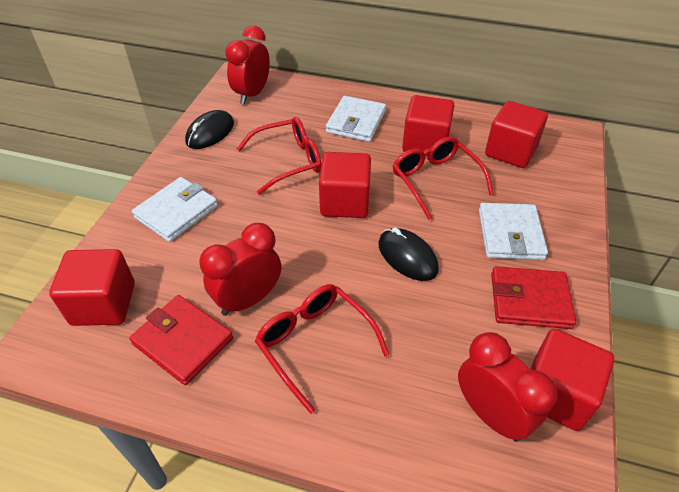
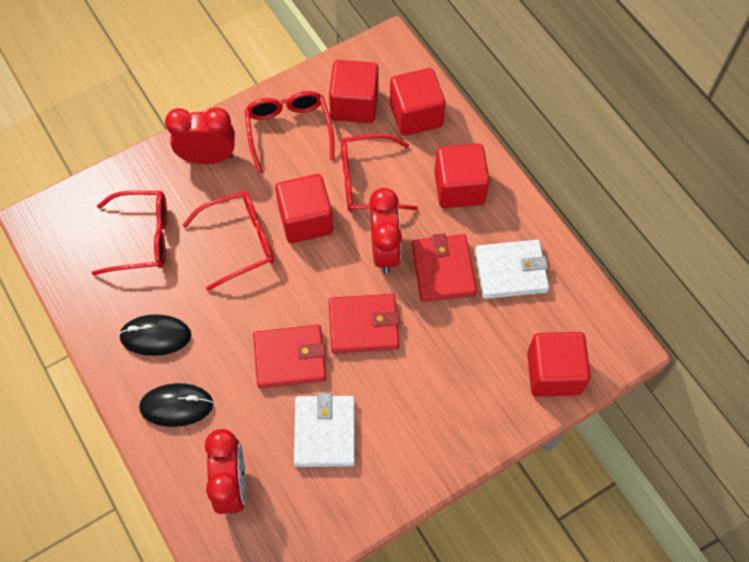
red glasses: [237,117,321,195] [255,284,389,414] [393,136,494,220] = 3 -> [92,191,167,275] [183,191,274,291] [245,91,335,174] [341,134,418,212] = 4
red wallet: [129,295,233,385] [491,266,576,329] = 2 -> [253,325,326,388] [329,294,400,353] [412,233,477,302] = 3
white wallet: [132,177,218,242] [326,96,386,142] [479,203,548,260] = 3 -> [294,393,355,467] [475,240,549,299] = 2

